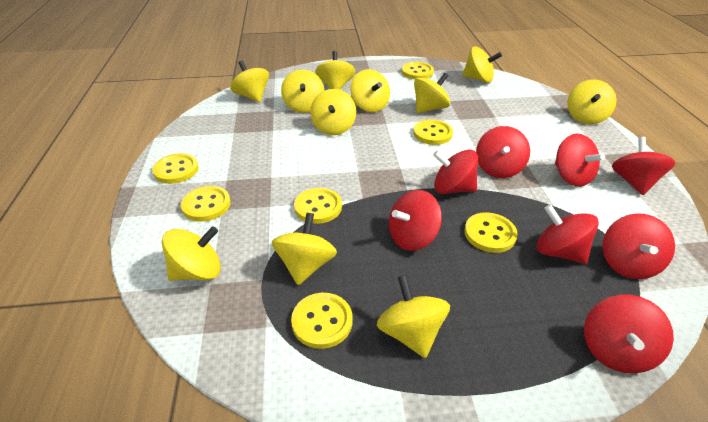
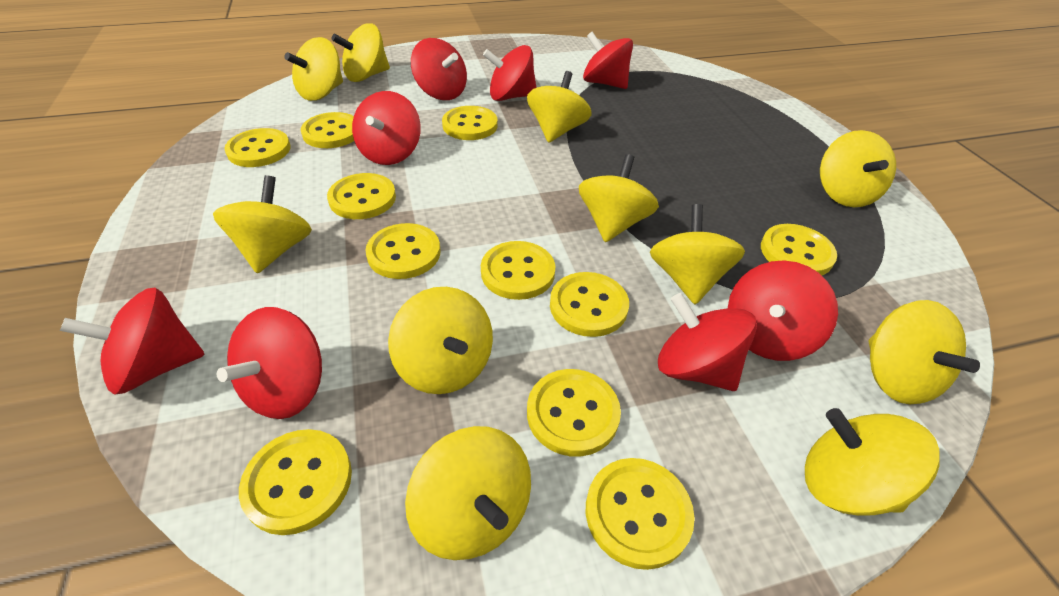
yellow button: [152,153,199,184] [181,186,231,221] [291,293,353,349] [294,188,342,224] [401,62,434,79] [413,119,453,145] [464,212,518,253] = 7 -> [224,128,291,167] [239,429,352,535] [301,112,354,148] [327,173,396,219] [365,223,440,279] [442,106,498,140] [481,241,555,300] [527,369,621,457] [550,272,629,337] [586,458,695,570] [761,224,837,275] = 11

